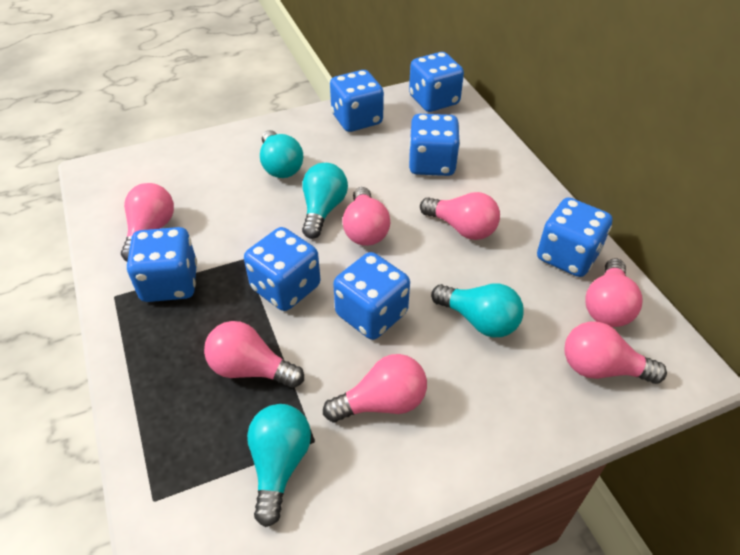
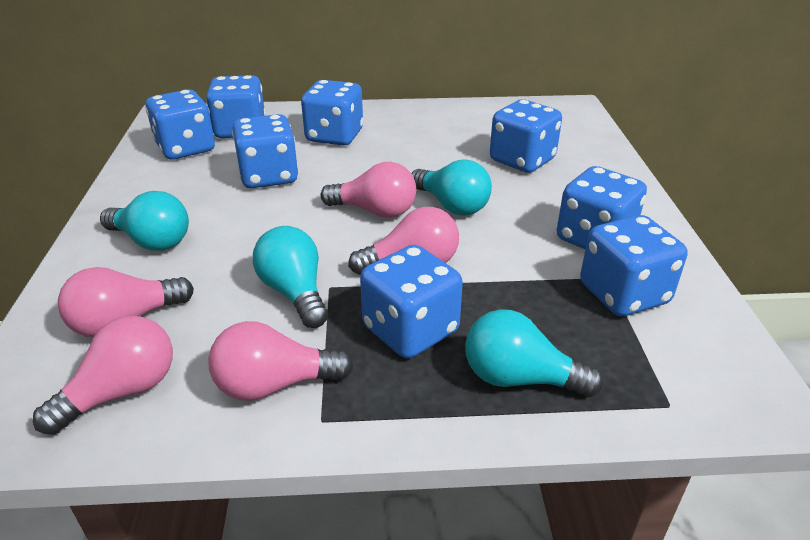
blue dice: [126,227,197,302] [244,227,321,311] [330,70,384,132] [333,252,410,340] [409,52,464,112] [409,114,460,176] [537,197,612,277] = 7 -> [146,90,215,160] [206,75,266,138] [232,114,298,188] [301,80,363,145] [360,245,463,359] [490,99,562,173] [557,166,647,249] [580,215,688,316] = 8
pink light bulb: [121,183,174,261] [204,321,304,388] [323,354,427,422] [342,187,390,246] [420,192,500,240] [564,322,667,384] [585,258,642,327] = 7 -> [33,316,173,435] [58,267,194,338] [208,321,354,401] [320,162,416,218] [348,207,459,275] = 5

